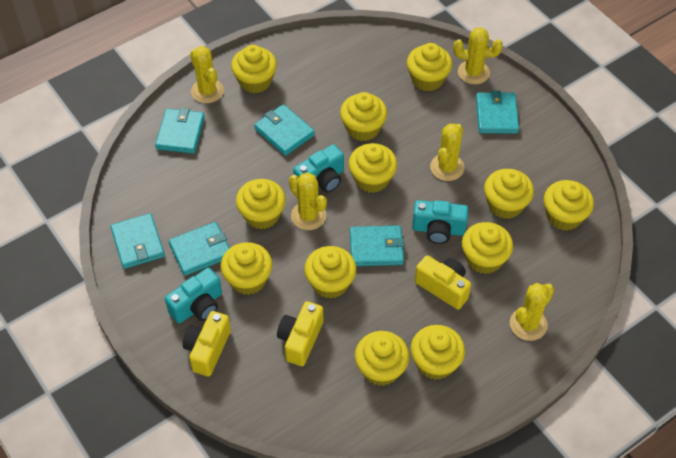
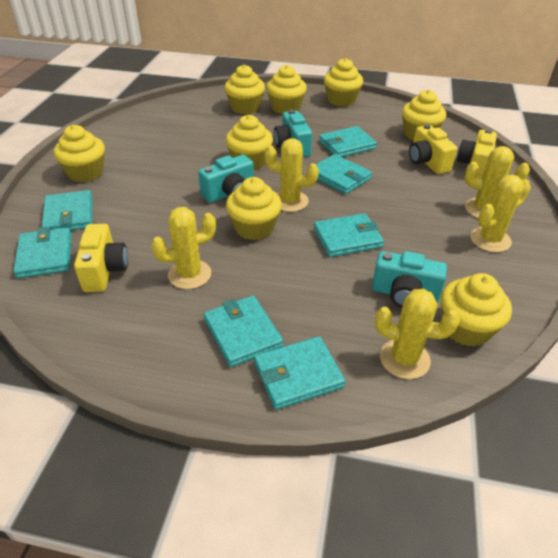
turquoise wallet: [110,213,165,269] [155,108,205,154] [169,222,230,276] [254,104,315,156] [350,226,404,266] [476,90,519,134] = 6 -> [13,227,72,278] [42,190,92,230] [204,296,283,367] [254,336,345,410] [314,213,384,257] [316,154,372,194] [319,126,377,157] = 7
yellow cupcake: [221,242,273,295] [231,45,277,93] [236,179,286,229] [304,246,356,299] [340,92,387,141] [349,143,397,193] [355,331,410,386] [407,43,452,91] [410,325,465,380] [462,222,513,274] [484,169,534,219] [544,180,594,231] = 12 -> [54,125,105,182] [224,65,265,114] [226,115,273,170] [226,177,282,240] [266,65,307,114] [324,58,363,107] [402,90,446,141] [441,273,512,347] = 8

